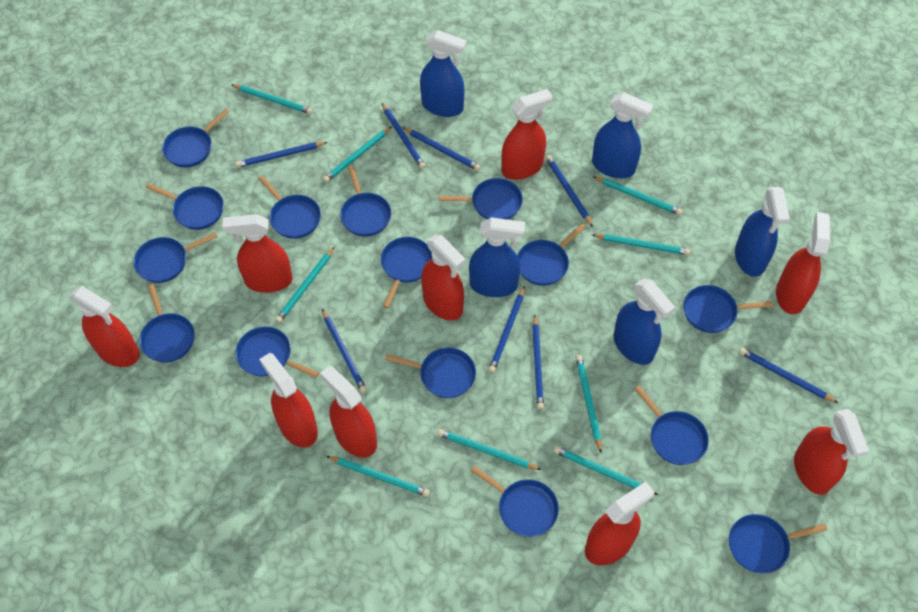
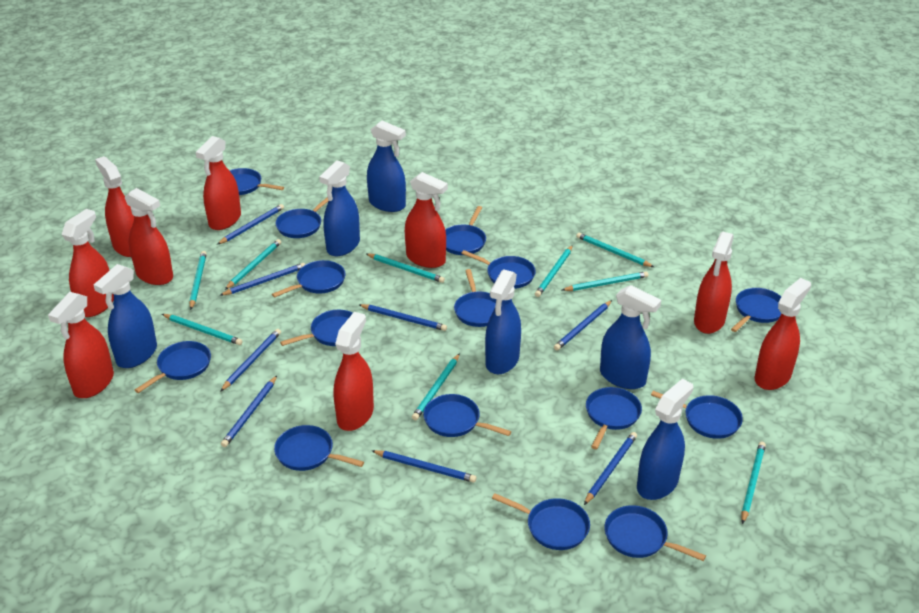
blue spray bottle: [420,30,467,117] [469,217,525,297] [592,92,654,178] [614,278,675,365] [735,187,790,277] = 5 -> [94,264,157,368] [319,160,360,256] [367,121,406,212] [485,269,521,374] [600,285,661,389] [637,379,693,500] = 6

